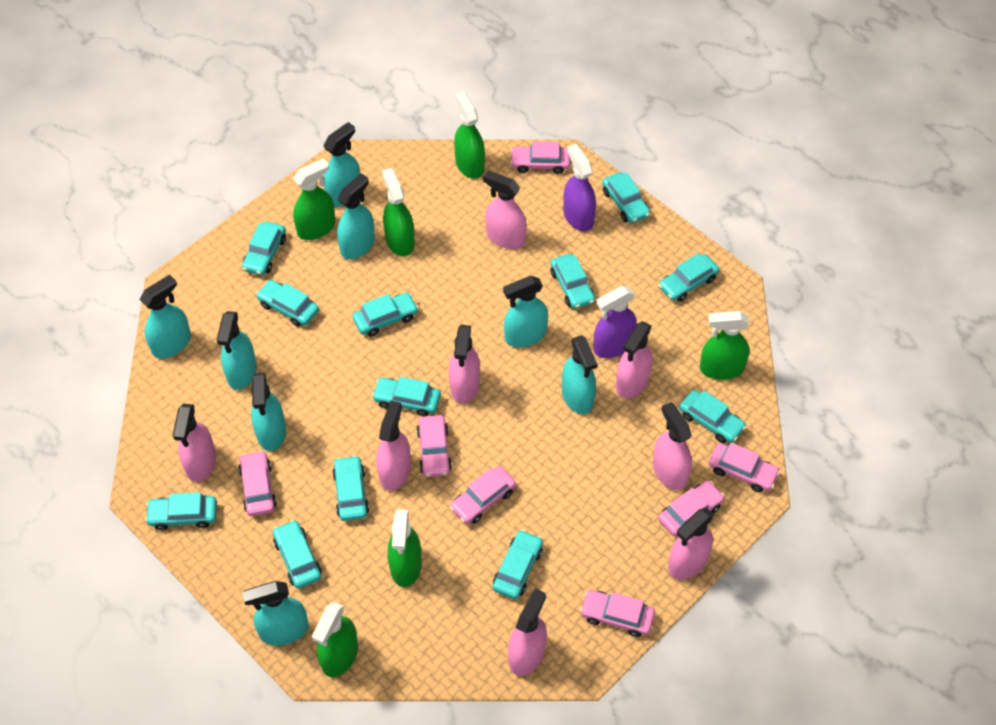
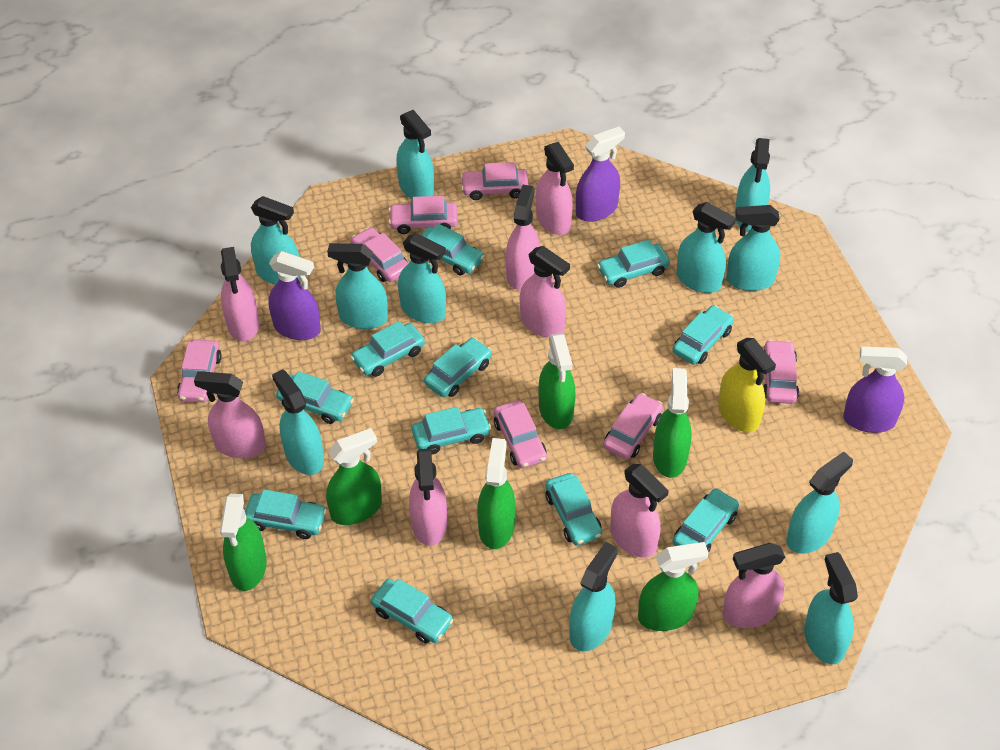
purple spray bottle: [563,144,596,231] [593,286,637,358] = 2 -> [268,251,321,340] [576,126,625,222] [843,346,907,433] = 3
turquoise car: [145,492,217,530] [242,221,286,276] [256,280,319,327] [273,520,322,589] [332,455,369,521] [353,292,418,336] [372,377,441,417] [493,530,543,599] [550,254,595,309] [602,172,650,224] [659,253,719,302] [679,390,746,443] = 12 -> [245,489,327,539] [276,371,354,424] [351,321,425,377] [371,579,454,644] [412,407,491,454] [421,224,485,275] [424,338,492,397] [545,473,602,545] [597,240,670,288] [672,305,734,364] [673,488,739,552] = 11
turquoise spray bottle: [140,275,191,359] [217,311,257,390] [242,581,308,645] [251,372,286,451] [323,122,360,207] [337,174,375,259] [503,276,548,347] [562,335,597,414] = 8 -> [251,196,300,285] [272,369,324,475] [327,243,388,329] [396,110,434,199] [398,233,446,323] [569,542,618,651] [676,202,736,293] [726,205,780,291] [735,138,770,231] [786,452,853,554] [804,552,858,664] = 11
yellow spray bottle: none = 0 -> [718,338,776,433] = 1

